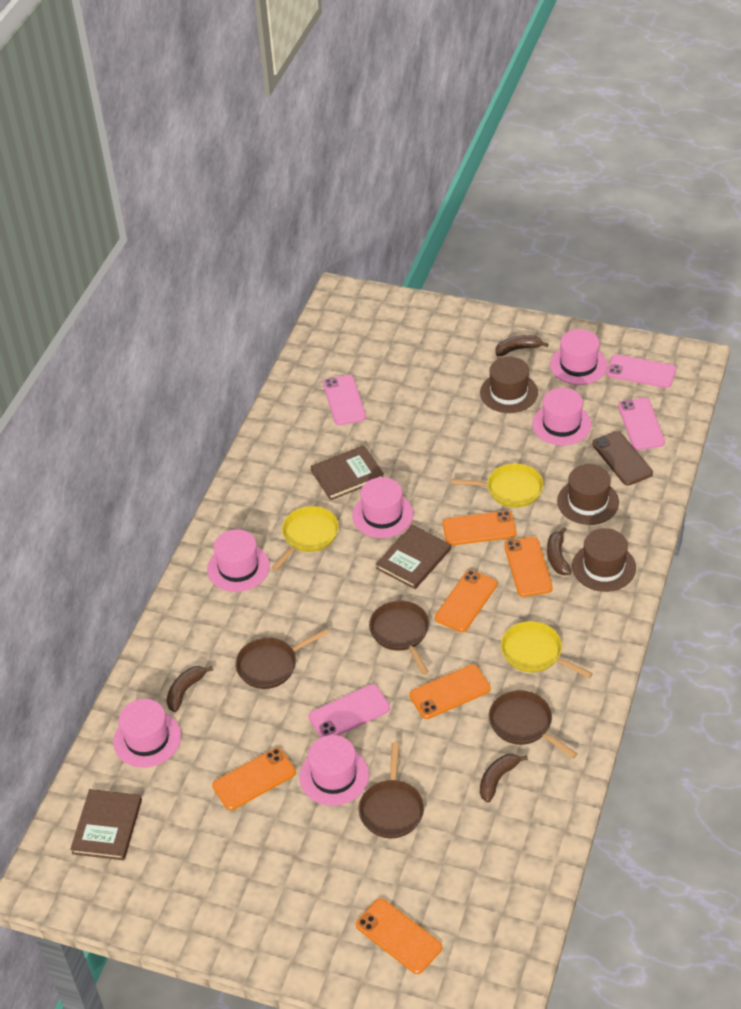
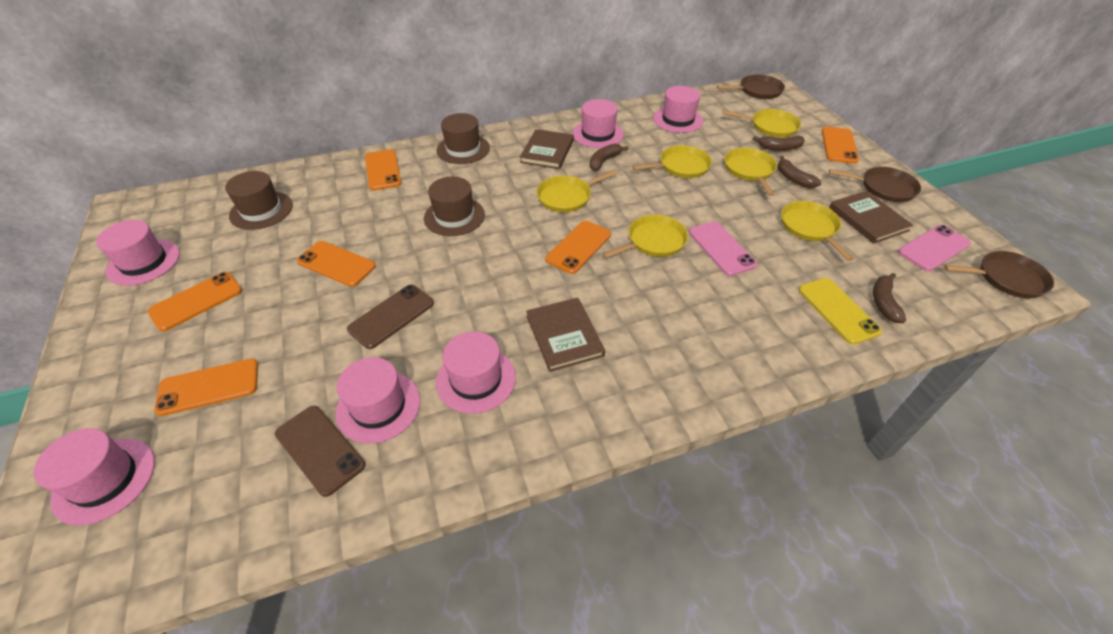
brown pan: [235,629,328,689] [359,742,424,838] [369,601,429,675] [489,690,578,758] = 4 -> [717,74,785,99] [829,167,921,202] [944,251,1054,298] = 3
brown phone: [592,431,653,486] = 1 -> [275,406,365,497] [347,285,434,349] = 2
pink phone: [309,684,390,738] [323,375,366,425] [606,354,676,388] [618,398,665,450] = 4 -> [689,221,757,276] [898,225,971,271] = 2
yellow pan: [271,506,339,571] [451,463,544,508] [501,621,593,678] = 3 -> [537,170,618,212] [603,215,688,258] [632,145,712,178] [723,109,801,137] [724,148,777,196] [781,201,854,261] = 6
yellow phone: none = 0 -> [799,278,882,345] = 1

